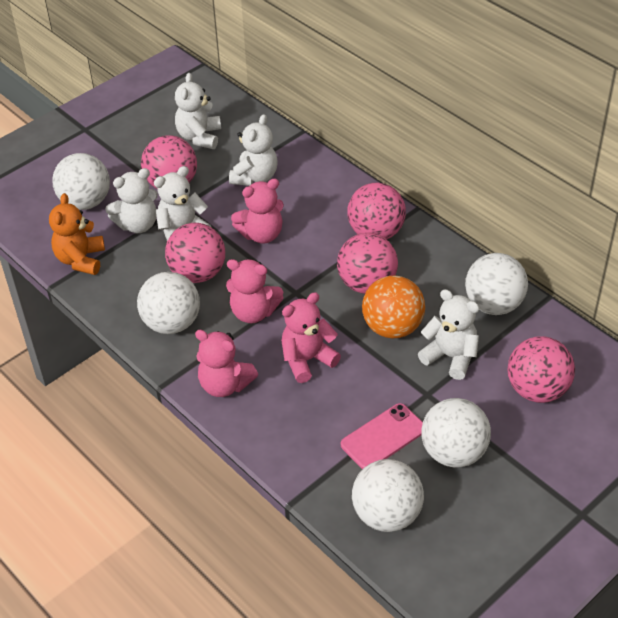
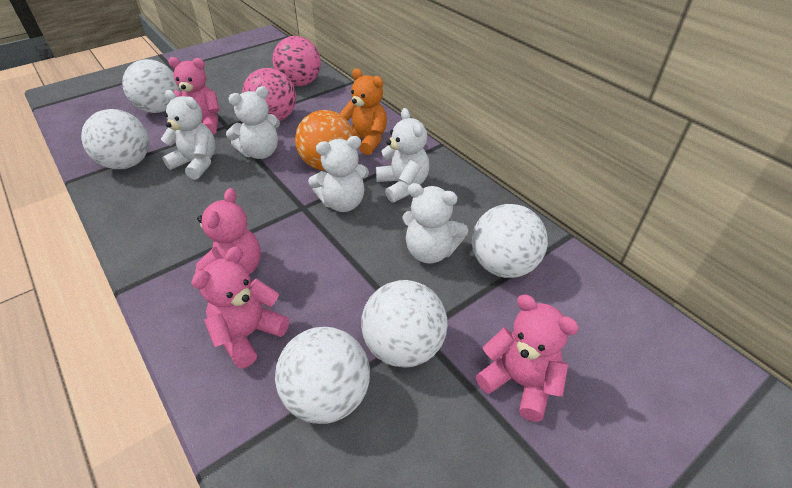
pink ball: [141,135,197,188] [165,223,225,283] [337,233,398,294] [347,183,406,239] [508,336,575,403] = 5 -> [242,68,296,121] [272,36,321,86] = 2
pink phone: [341,403,423,469] = 1 -> none = 0

